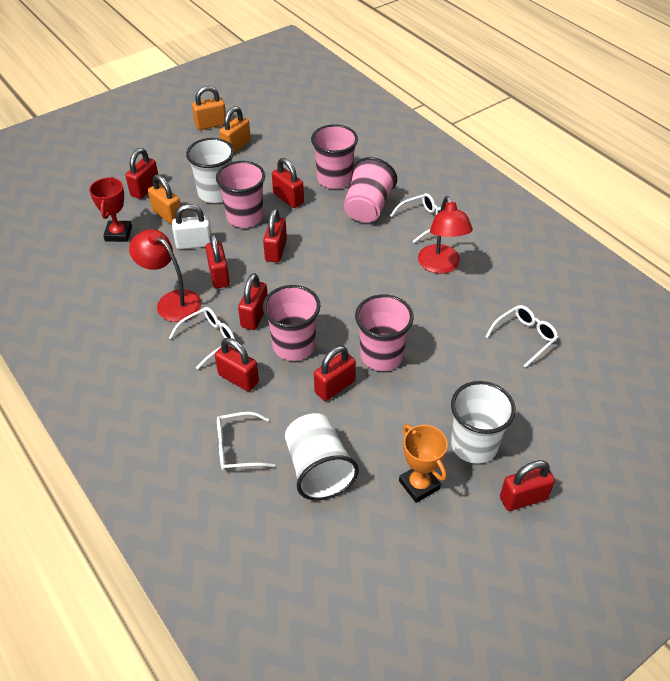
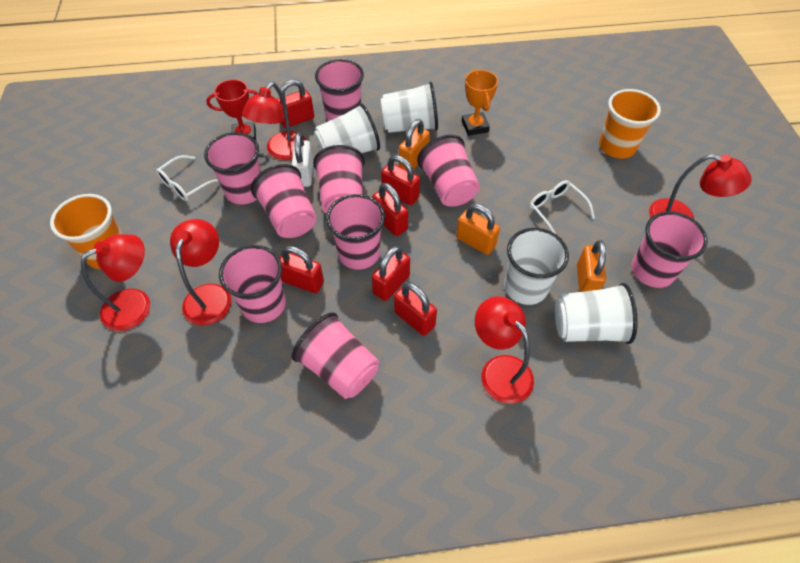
orange cup: none = 0 -> [50,194,123,269] [599,89,661,158] = 2
pink cup: [216,161,265,228] [263,285,321,361] [311,124,358,189] [344,157,397,223] [355,294,414,371] = 5 -> [204,132,261,204] [219,245,286,323] [251,164,317,238] [292,312,379,399] [313,145,365,214] [315,59,364,121] [326,194,385,270] [417,135,480,206] [632,211,708,288] = 9
red lamp: [129,229,202,322] [418,196,473,274] = 2 -> [81,234,150,331] [170,219,231,325] [242,82,307,160] [475,296,534,404] [649,154,752,219] = 5
red padlock: [125,148,159,199] [206,233,230,289] [215,338,259,391] [238,273,268,330] [263,208,287,263] [272,158,304,208] [314,346,356,401] [500,460,555,511] = 8 -> [277,80,314,128] [280,246,324,294] [372,183,408,236] [372,246,410,301] [381,155,420,205] [394,282,437,336] = 6
white cup: [186,138,234,203] [285,413,359,500] [451,381,516,464] = 3 -> [314,103,380,153] [381,82,438,133] [504,228,569,305] [555,283,638,344] = 4
white glasses: [169,307,235,369] [217,412,275,471] [390,193,441,243] [485,305,558,368] = 4 -> [156,155,219,201] [530,180,595,235] = 2

